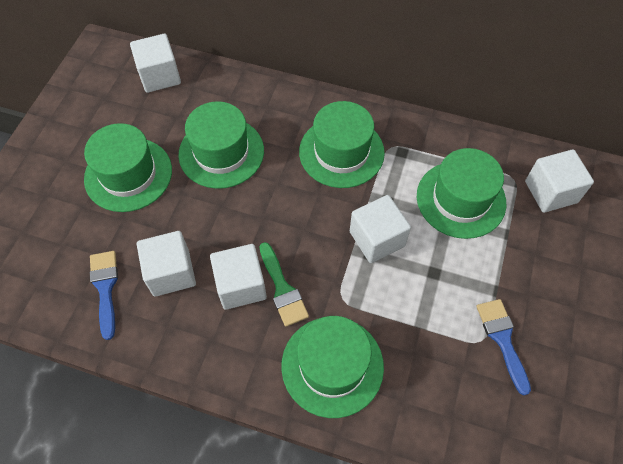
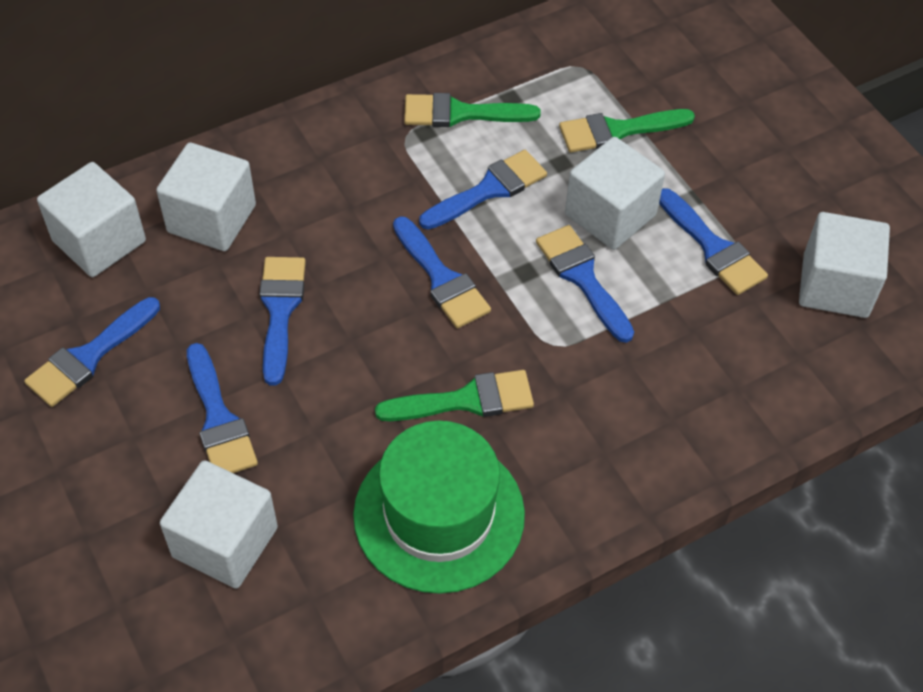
blue brush: [90,251,118,340] [476,299,531,395] = 2 -> [24,297,160,407] [187,343,258,473] [259,257,306,386] [393,216,491,328] [419,150,547,230] [536,225,634,343] [659,188,768,295] = 7
green brush: [259,242,309,327] = 1 -> [375,370,534,421] [404,93,541,127] [559,109,695,153] = 3
green hat: [84,123,172,212] [178,101,264,189] [281,316,384,418] [299,101,385,188] [417,148,506,239] = 5 -> [353,421,525,594] = 1

